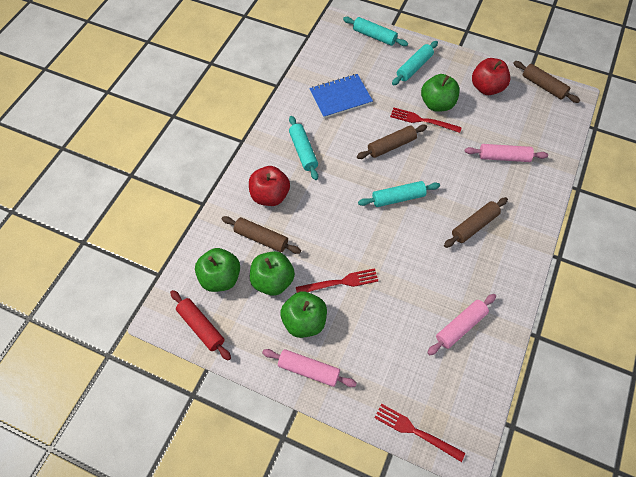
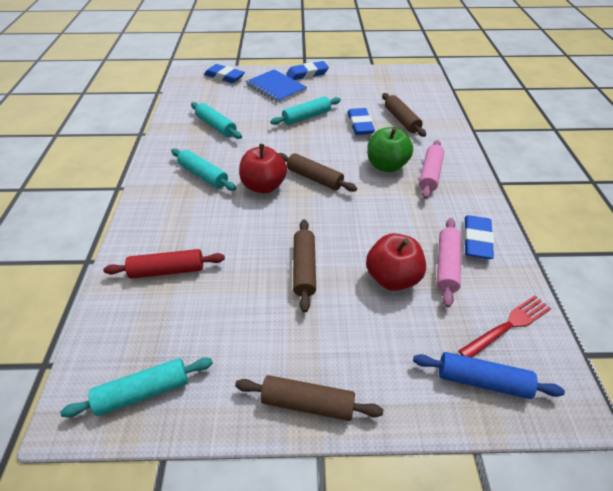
blue eraser: none = 0 -> [204,64,245,83] [286,61,329,80] [347,108,375,135] [464,215,494,259] = 4
blue rolling pin: none = 0 -> [413,352,565,399] = 1
green apple: [195,248,240,292] [250,251,295,296] [280,292,327,338] [421,74,460,112] = 4 -> [367,127,413,172] = 1
pink rolling pin: [262,349,357,387] [427,294,496,355] [465,144,548,162] = 3 -> [419,140,444,199] [436,218,461,307] = 2
red fork: [296,268,378,293] [374,404,465,462] [390,108,462,133] = 3 -> [459,296,551,358] = 1

